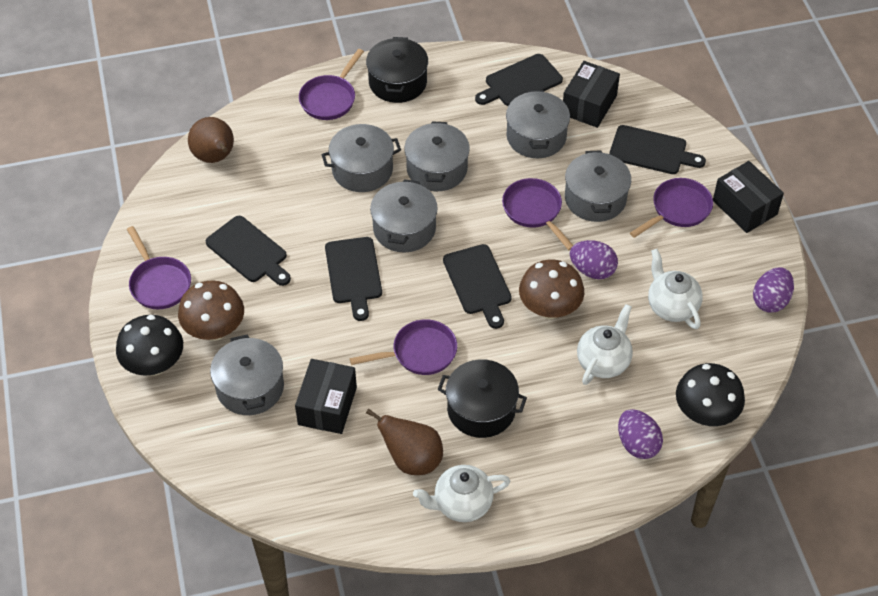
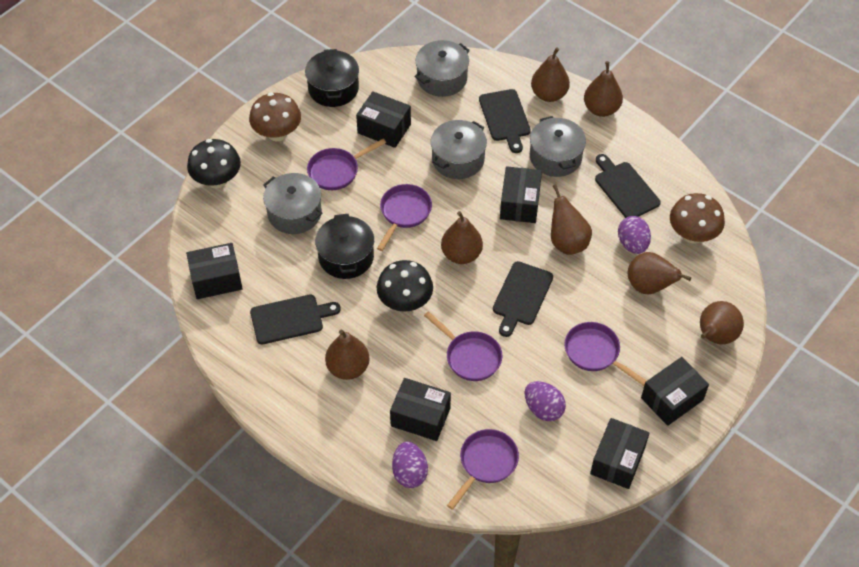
black box: [295,359,357,434] [563,61,620,128] [713,161,784,233] = 3 -> [186,243,243,299] [356,91,411,148] [390,378,451,441] [500,166,542,223] [590,418,649,489] [641,357,709,426] = 6
black cutting board: [206,216,291,286] [325,237,382,321] [443,244,512,329] [475,54,563,106] [609,125,706,174] = 5 -> [250,295,341,344] [479,89,531,153] [493,261,553,337] [595,154,661,218] = 4
brown pear: [188,117,234,163] [366,408,443,475] = 2 -> [325,329,370,380] [441,211,483,264] [531,48,570,102] [551,184,592,255] [584,61,623,117] [628,252,691,294] [700,301,744,344] = 7
grey pot: [210,335,284,415] [321,124,401,192] [370,179,438,252] [404,121,470,191] [506,90,570,158] [565,150,631,222] = 6 -> [263,173,323,234] [414,40,470,97] [431,120,487,179] [530,116,586,177] = 4
white teapot: [413,465,510,522] [577,304,633,385] [648,249,703,329] = 3 -> none = 0

